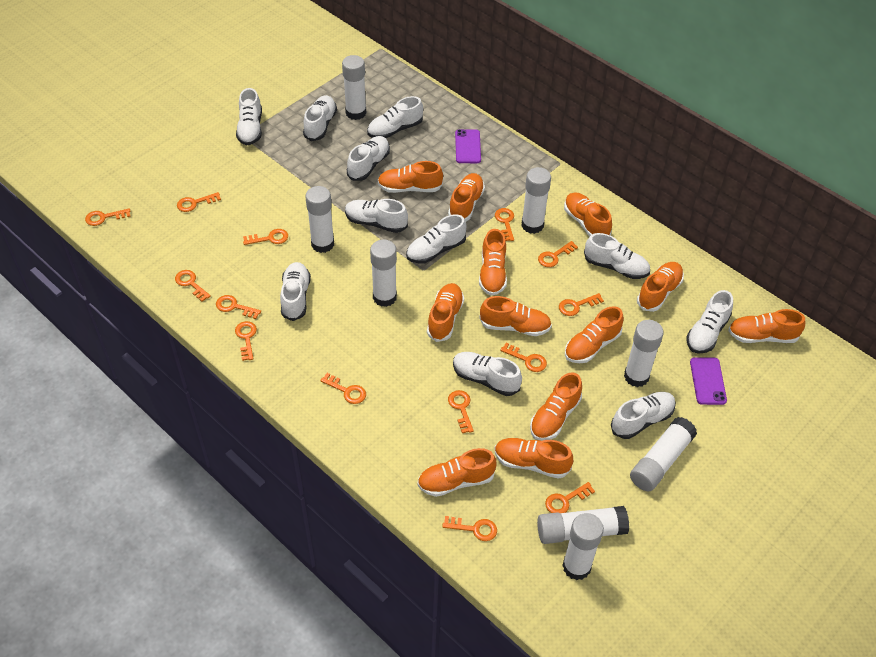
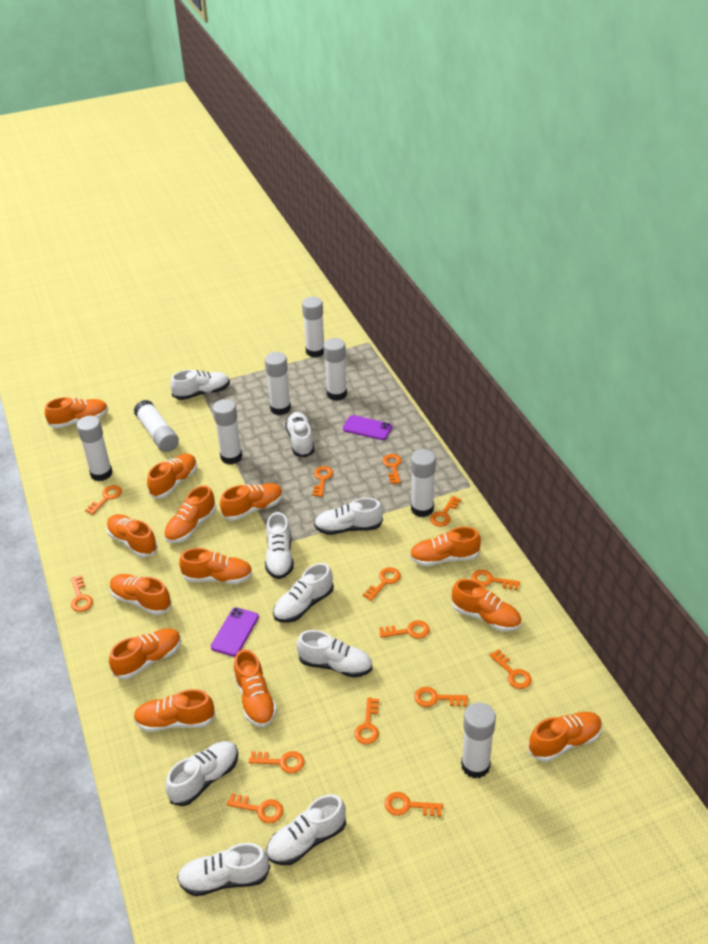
orange shoe: [378,161,443,193] [417,448,497,497] [427,283,464,342] [448,173,485,222] [479,229,507,296] [479,296,552,336] [495,438,573,479] [530,373,582,441] [564,192,612,236] [565,306,624,363] [637,262,684,312] [728,309,805,343] = 12 -> [45,397,108,428] [106,514,158,558] [109,628,181,679] [110,574,172,615] [133,689,216,732] [147,454,197,498] [164,485,216,543] [179,548,253,584] [220,483,283,521] [234,649,277,727] [410,527,481,566] [452,579,521,631] [528,712,602,762] = 13
white shoe: [236,88,262,145] [280,262,311,321] [303,95,337,141] [345,199,408,233] [347,136,390,181] [367,96,423,138] [406,214,466,263] [453,352,522,396] [584,233,650,279] [611,392,676,439] [687,290,733,354] = 11 -> [165,741,238,806] [170,370,230,400] [177,843,270,896] [265,512,294,579] [266,794,346,865] [273,563,334,623] [285,412,315,457] [297,630,372,678] [314,498,383,535] = 9

